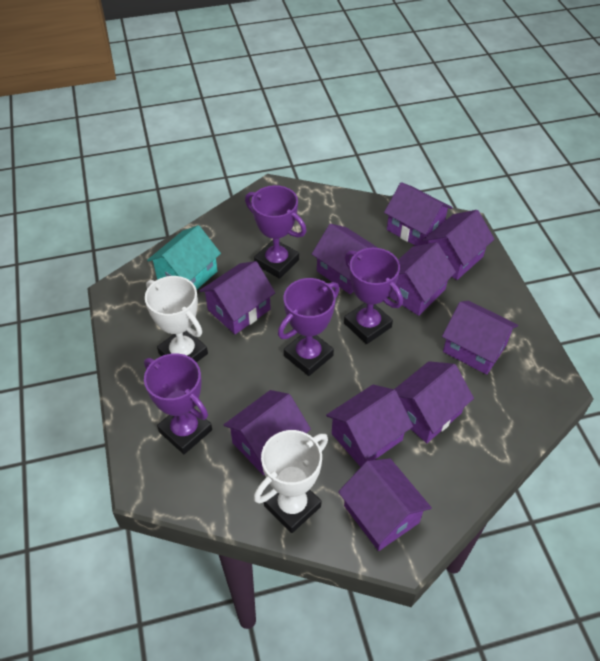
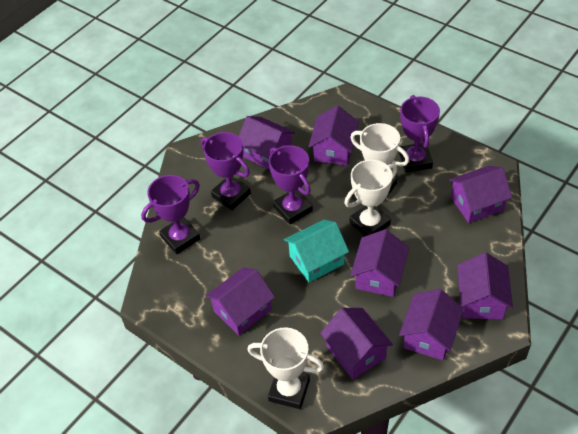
purple house: [199,261,275,334] [224,390,311,475] [312,224,378,294] [326,385,413,467] [338,458,432,551] [384,182,453,246] [389,242,456,316] [394,361,474,443] [423,210,494,280] [442,301,518,375] = 10 -> [205,268,275,335] [238,116,295,170] [308,105,359,165] [320,308,393,379] [350,229,409,297] [399,289,464,360] [449,166,512,223] [457,253,513,319] = 8
white trophy: [145,276,208,362] [254,430,328,533] = 2 -> [247,327,324,409] [344,160,397,236] [350,123,409,202] = 3

